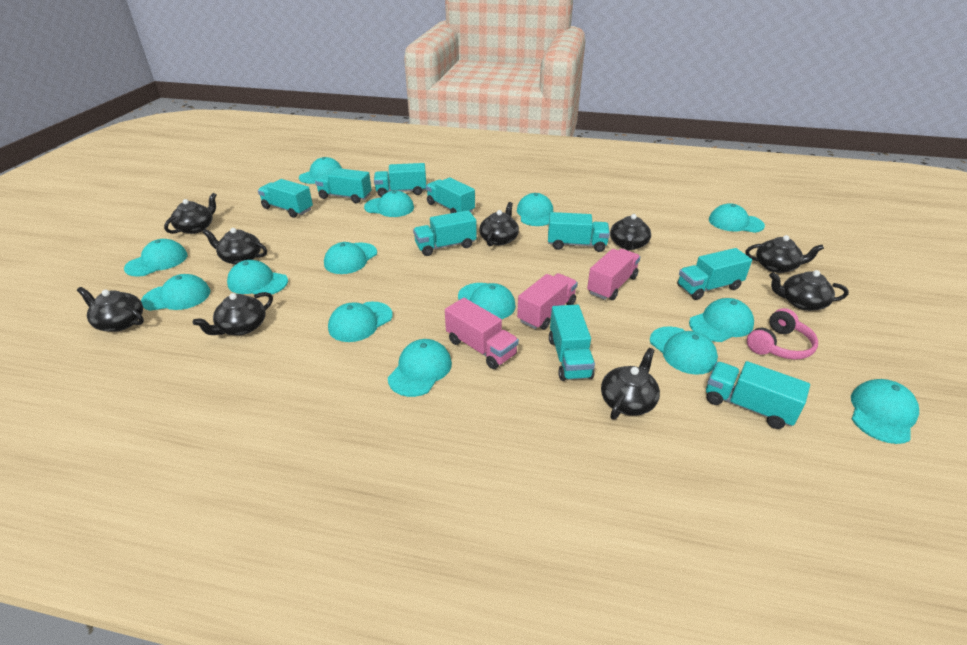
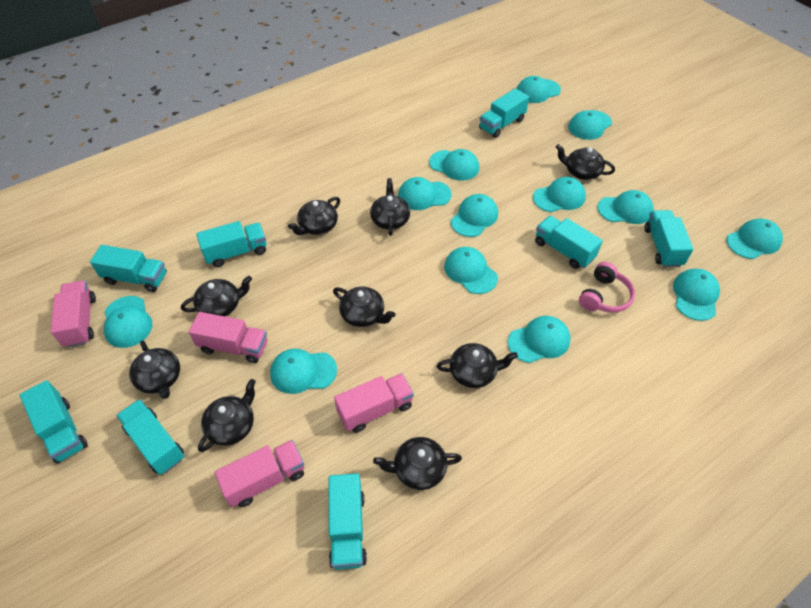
pink truck: [445,298,519,369] [517,273,578,330] [587,249,640,300] = 3 -> [51,281,96,348] [189,312,268,363] [215,440,304,507] [334,373,414,433] = 4
turquoise cap: [124,239,188,277] [141,274,210,311] [227,260,288,295] [299,157,342,184] [324,242,377,274] [328,302,393,342] [364,190,414,217] [388,339,452,397] [458,283,516,319] [517,193,553,226] [650,326,718,375] [689,298,754,342] [709,203,765,233] [851,379,919,444] = 14 -> [104,296,152,348] [270,349,337,394] [398,177,452,210] [429,149,479,181] [444,247,498,294] [451,194,498,237] [508,316,570,363] [517,76,561,103] [533,177,586,212] [568,110,612,140] [598,190,654,224] [673,269,720,321] [726,219,783,259] = 13
turquoise truck: [258,179,313,218] [315,168,372,203] [374,163,426,197] [413,210,477,256] [426,177,475,213] [548,212,610,252] [549,305,595,381] [677,248,752,300] [706,361,810,429] = 9 -> [20,380,88,464] [90,245,167,292] [116,399,184,475] [196,221,267,267] [329,473,367,570] [479,88,529,138] [535,216,603,269] [644,210,694,268] = 8

